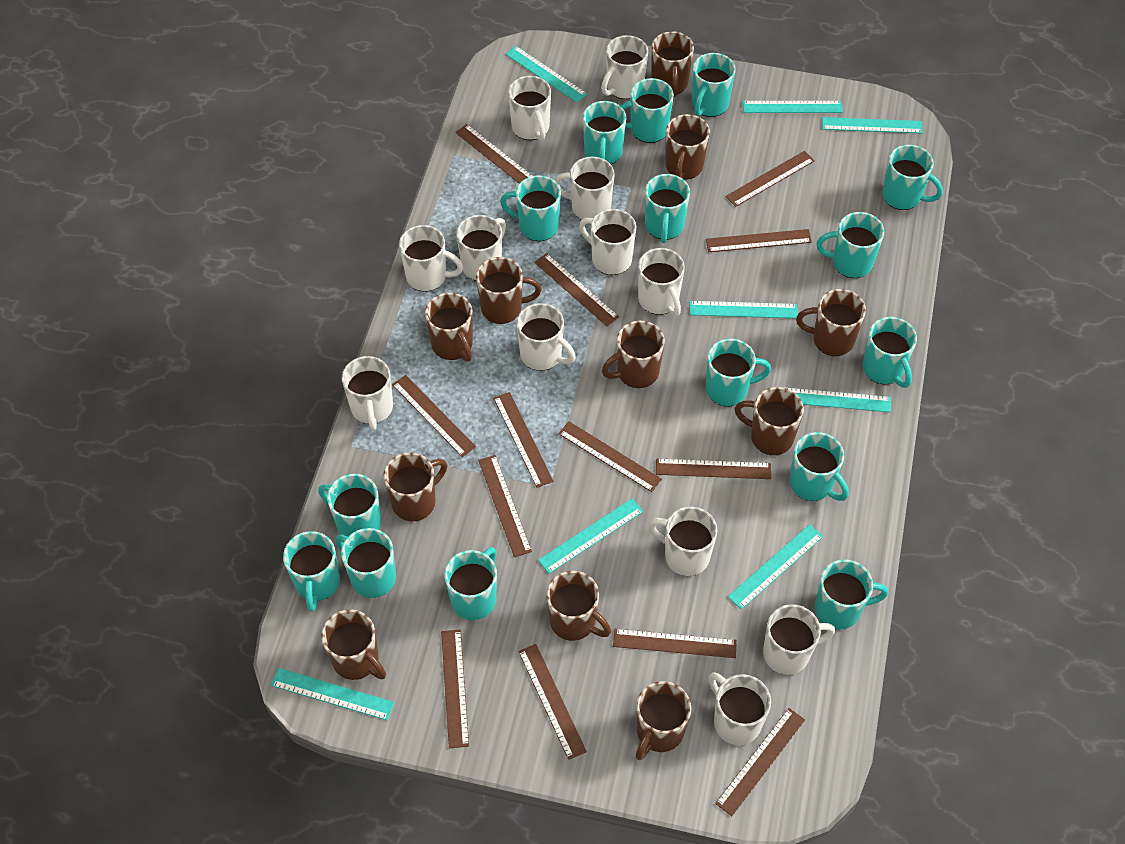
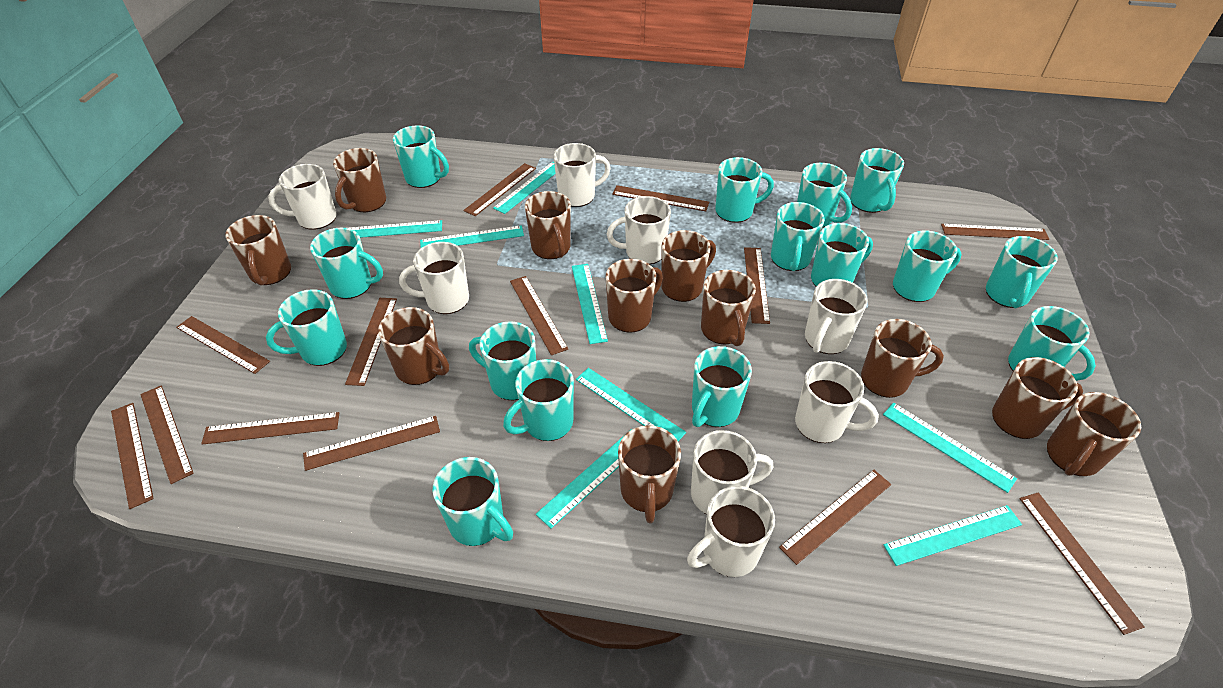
white mug: [342,356,393,431] [399,225,463,292] [456,215,506,281] [508,76,551,141] [516,303,576,371] [554,156,615,220] [579,209,636,275] [601,35,648,99] [638,248,685,317] [648,507,718,576] [708,672,771,745] [763,604,835,675] = 12 -> [268,164,337,230] [399,242,469,314] [554,143,611,207] [607,196,671,264] [687,486,775,577] [691,430,773,514] [795,361,879,443] [805,279,867,354] = 8

